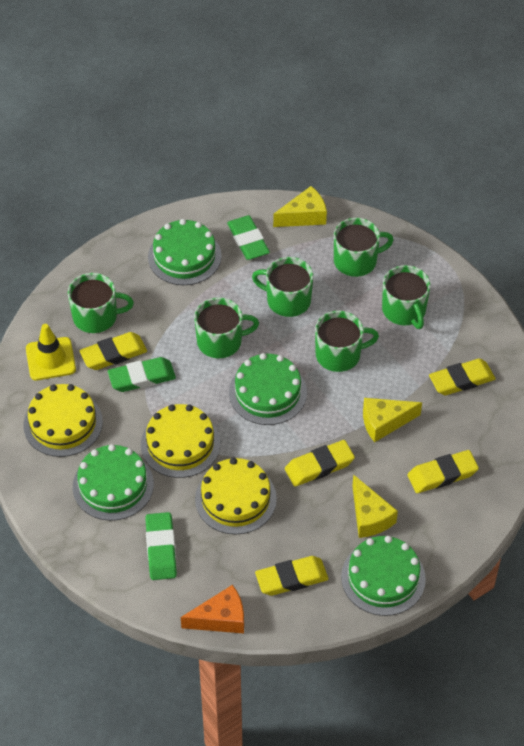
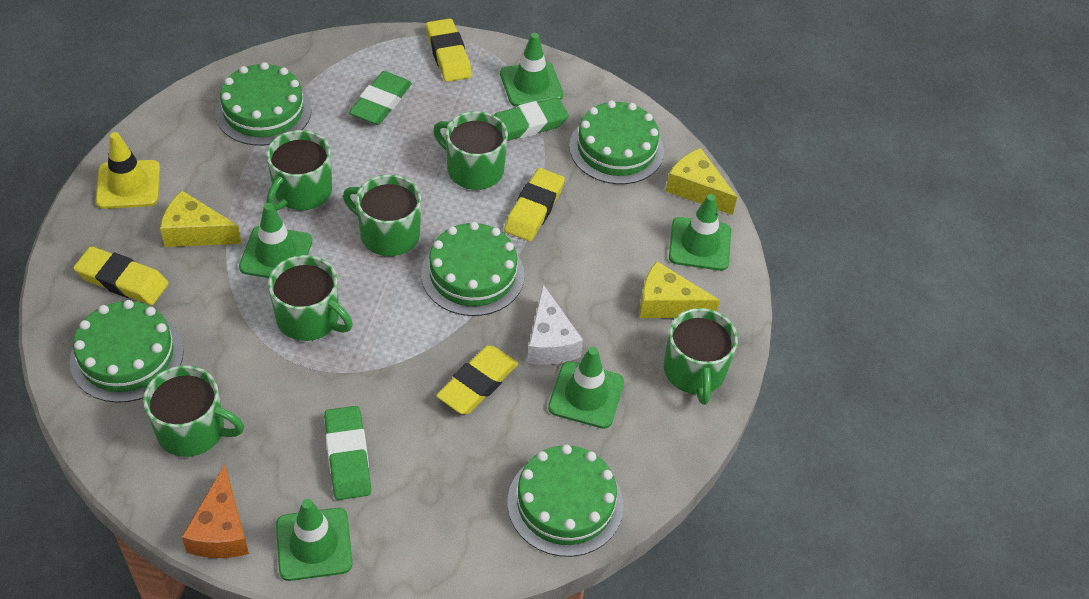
green cake: [73,444,154,521] [148,219,222,285] [229,353,307,425] [341,536,426,616] = 4 -> [70,300,184,403] [215,62,312,146] [421,222,525,316] [507,444,623,557] [569,100,664,184] = 5
green traffic cone: none = 0 -> [239,203,312,278] [276,499,353,581] [500,33,563,107] [548,347,624,429] [669,194,731,271] = 5
white cheese: none = 0 -> [527,285,583,365] = 1
yellow cake: [23,384,103,457] [141,404,220,478] [195,458,277,535] = 3 -> none = 0
yellow eraser: [80,332,147,370] [255,556,328,596] [285,440,355,487] [407,450,479,493] [429,358,495,395] = 5 -> [73,246,169,305] [426,18,472,82] [436,345,518,414] [504,168,565,241] = 4

